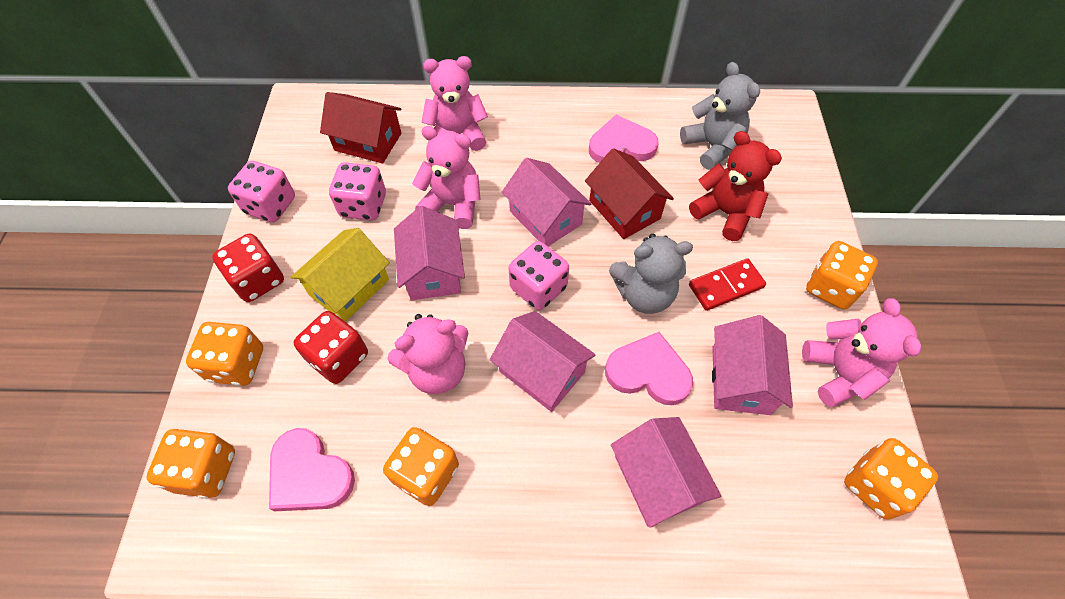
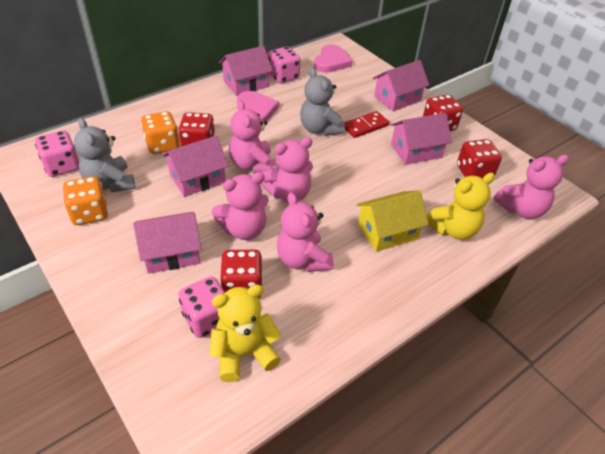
orange dice: [147,429,235,498] [186,322,263,386] [383,427,459,506] [806,241,878,309] [844,438,938,520] = 5 -> [63,176,108,225] [141,111,179,154] = 2
pink heart: [269,428,355,511] [589,115,659,163] [605,332,693,405] = 3 -> [237,91,279,121] [314,44,352,73] = 2
pink teddy bear: [387,314,468,394] [412,126,481,229] [422,56,488,151] [802,298,921,407] = 4 -> [212,172,269,240] [229,100,276,174] [261,137,313,203] [277,192,334,272] [493,155,569,219] = 5
red dice: [212,233,284,302] [293,311,368,384] = 2 -> [178,112,215,147] [220,250,263,298] [423,94,463,131] [457,139,502,178] = 4
red house: [320,92,401,164] [585,148,674,239] = 2 -> none = 0
red teddy bear: [689,131,782,241] = 1 -> none = 0
yellow teddy bear: none = 0 -> [209,284,281,382] [427,173,495,240] = 2

